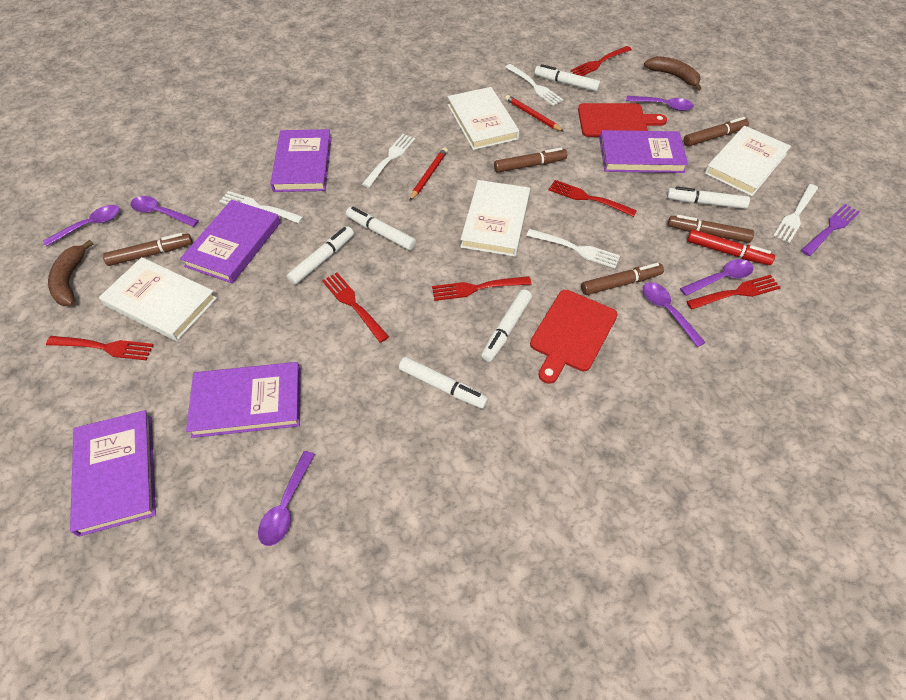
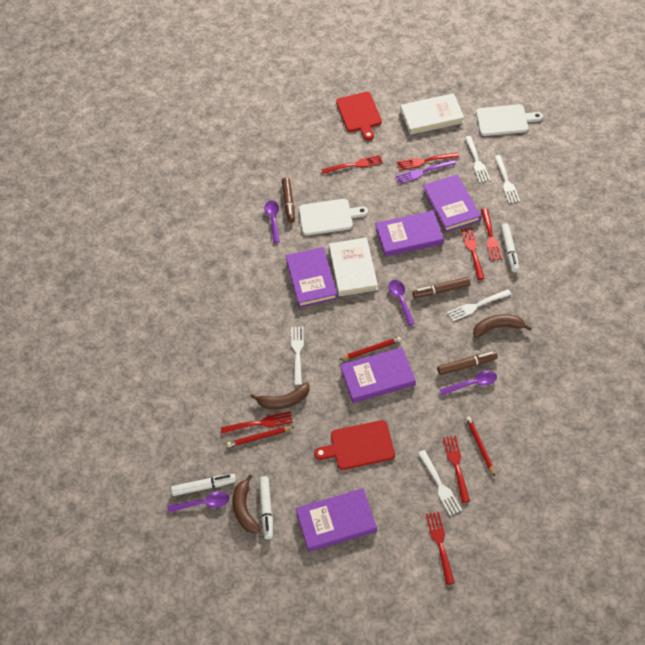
brown banana: [48,240,93,306] [644,56,701,91] = 2 -> [233,474,260,533] [250,382,309,409] [473,314,532,338] = 3
brown marker: [103,233,192,266] [494,147,567,173] [581,263,664,295] [668,215,754,243] [684,117,749,146] = 5 -> [282,177,295,223] [413,277,470,298] [437,351,498,375] = 3
purple spoon: [43,205,120,247] [130,196,199,227] [258,451,315,546] [626,96,694,111] [643,282,706,347] [680,259,753,296] = 6 -> [168,491,229,513] [264,200,280,243] [389,280,415,326] [440,371,497,396] = 4
red fork: [46,336,154,360] [322,273,389,343] [432,276,531,301] [549,180,637,217] [571,46,632,76] [686,275,781,310] = 6 -> [221,411,293,434] [321,155,383,174] [397,153,459,170] [426,512,455,585] [443,436,470,503] [461,228,485,280] [481,208,502,261] = 7
red marker: [687,229,775,265] = 1 -> none = 0
red pencil: [410,147,448,201] [505,95,564,132] = 2 -> [227,427,294,447] [339,337,401,360] [466,416,495,476] = 3
white book: [99,257,217,341] [447,87,520,150] [460,180,530,257] [705,126,791,196] = 4 -> [329,237,378,296] [400,93,464,135] = 2
white cutting board: none = 0 -> [299,199,368,235] [476,104,543,136] = 2
white marker: [287,227,354,285] [346,207,416,250] [399,357,488,409] [481,289,532,362] [534,64,600,92] [667,187,750,209] = 6 -> [171,474,236,496] [259,476,273,539] [500,223,519,272] = 3

